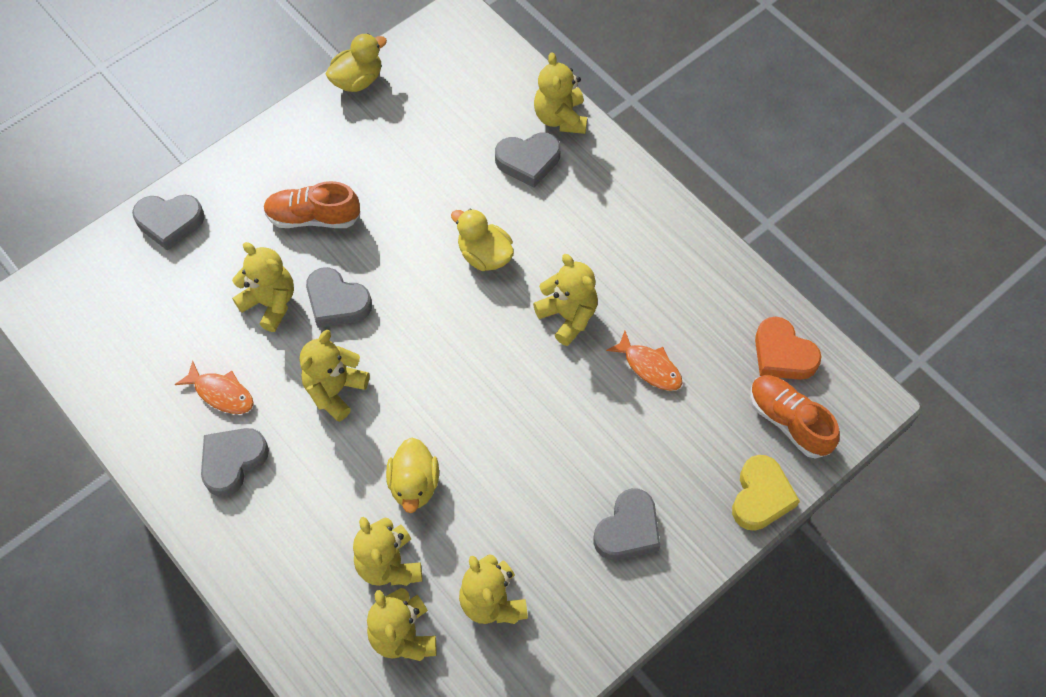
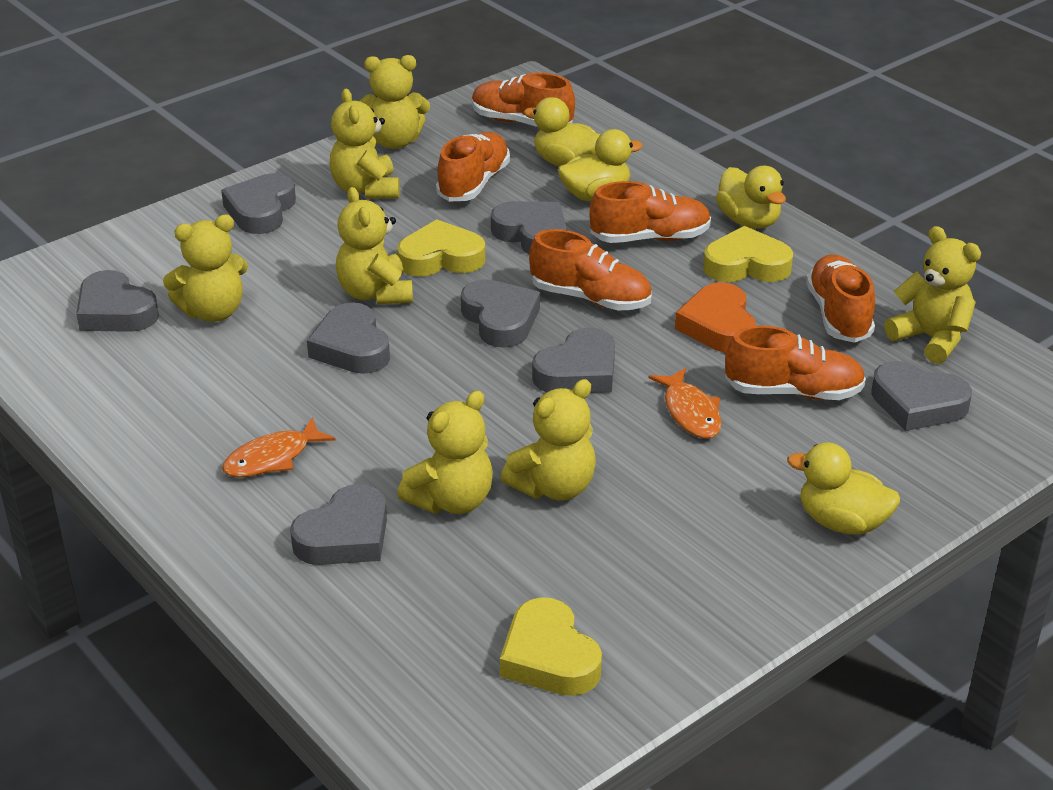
grey heart: [132,195,204,251] [201,428,269,497] [306,267,372,328] [495,132,561,188] [594,488,660,560] = 5 -> [76,270,159,332] [221,173,296,234] [290,484,387,565] [307,302,390,374] [461,279,540,348] [491,201,567,254] [532,327,615,393] [871,361,972,431] = 8
orange shoe: [263,181,360,228] [750,375,840,458] = 2 -> [436,132,510,202] [472,73,575,127] [529,229,652,310] [590,181,711,243] [725,326,866,400] [806,254,875,343] = 6
yellow duck: [326,33,387,92] [386,438,439,513] [451,209,514,271] = 3 -> [524,97,600,166] [558,129,643,201] [716,166,786,229] [787,442,900,535] = 4
yellow heart: [732,455,800,531] = 1 -> [397,219,485,276] [500,597,602,696] [703,226,793,282] = 3

